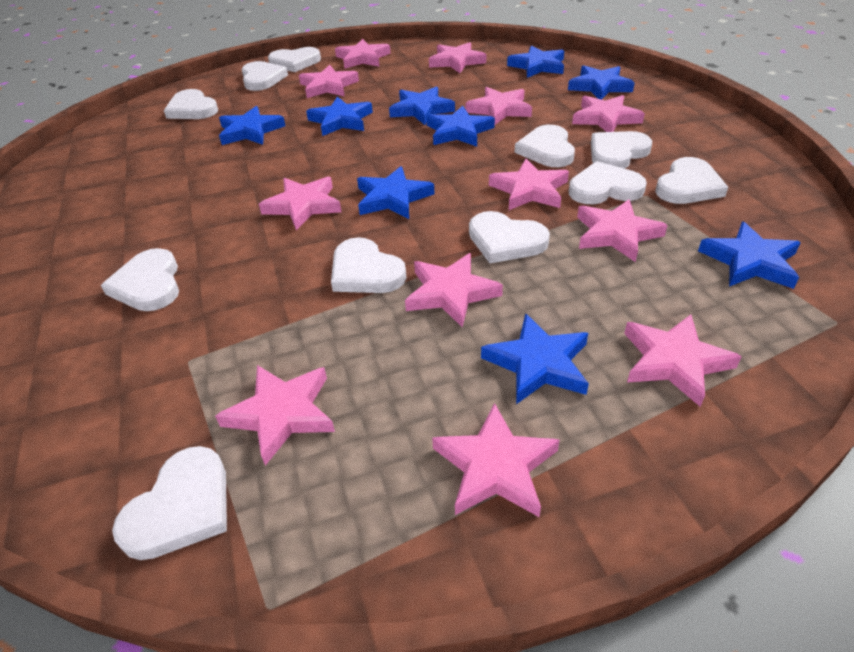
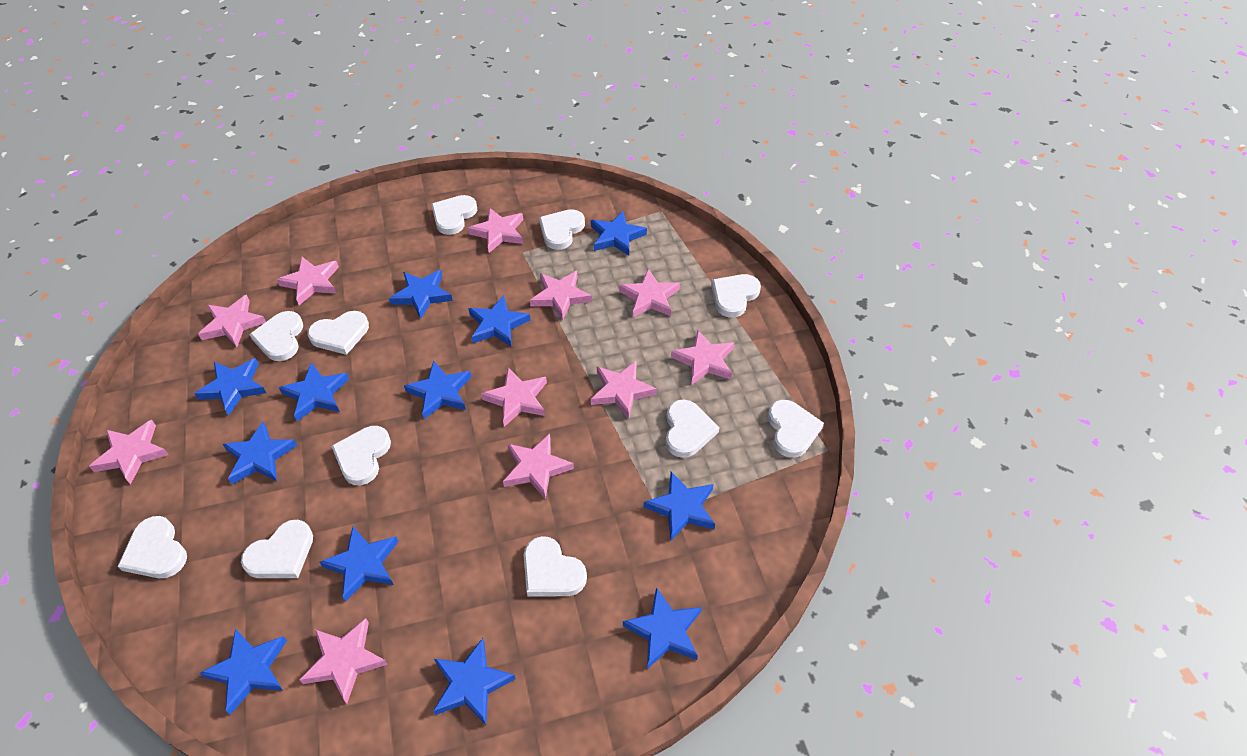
blue star: [219,106,285,145] [306,97,373,136] [357,166,434,219] [389,87,455,125] [426,106,495,147] [481,313,589,404] [507,46,564,78] [568,65,635,100] [698,222,801,289] = 9 -> [194,358,266,416] [199,629,287,715] [223,421,297,484] [279,362,349,421] [320,527,398,602] [389,270,453,319] [404,360,471,419] [433,638,516,725] [468,295,531,347] [591,211,647,256] [623,587,702,669] [644,472,715,541] = 12
pink star: [215,365,335,466] [259,177,342,230] [299,65,359,98] [335,39,391,69] [405,253,503,327] [429,42,486,73] [432,403,560,517] [466,87,532,125] [489,159,569,210] [572,95,645,132] [577,199,668,262] [624,315,742,407] = 12 -> [89,420,169,485] [198,295,266,347] [277,257,339,305] [300,618,388,704] [468,208,523,253] [481,368,547,427] [503,433,574,500] [530,271,592,320] [591,360,657,419] [619,269,680,317] [671,330,734,385] = 11

